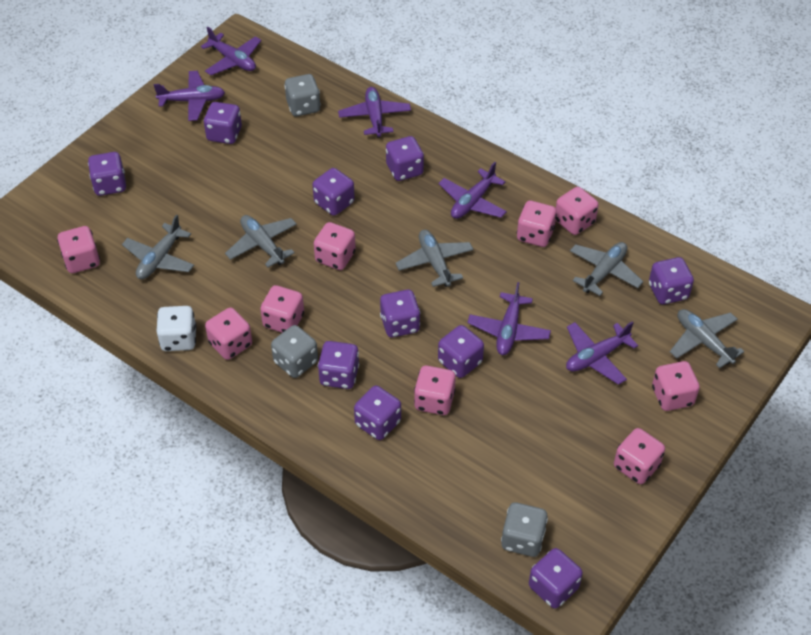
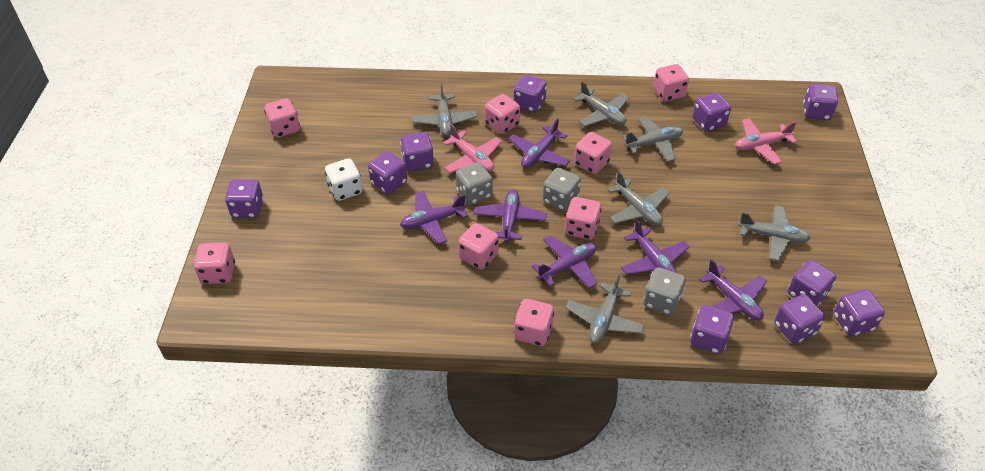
grey plane: [122,215,194,279] [225,215,297,267] [396,230,473,287] [570,242,643,296] [670,309,744,368] = 5 -> [412,83,477,136] [565,275,645,343] [574,81,629,126] [608,171,670,225] [622,116,683,162] [738,205,811,261] = 6
pink dice: [57,226,100,273] [205,308,252,360] [260,285,304,333] [314,222,356,270] [414,366,456,415] [517,200,557,247] [556,187,599,235] [614,428,665,484] [652,361,700,411] = 9 -> [194,242,235,284] [264,98,300,138] [458,223,499,270] [485,94,520,134] [514,299,554,346] [565,197,601,240] [574,132,612,174] [653,64,689,101] = 8
pink plane: none = 0 -> [443,124,502,173] [735,118,797,165] = 2

